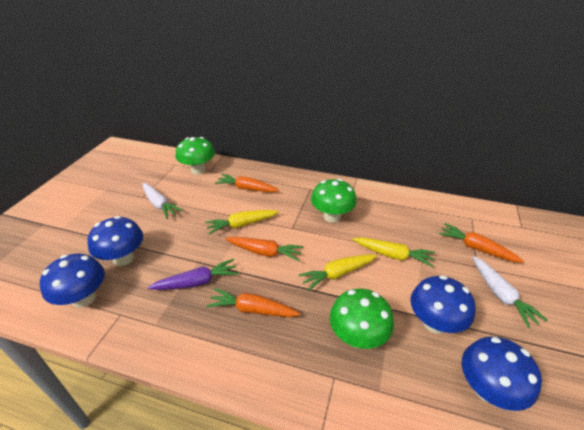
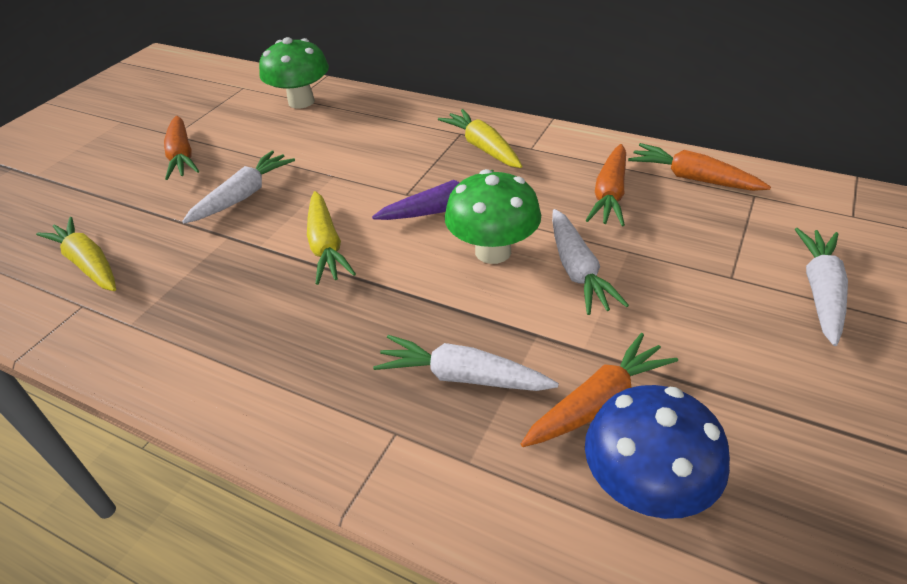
blue mushroom: [40,254,105,308] [88,216,143,266] [410,275,476,334] [462,336,542,411] = 4 -> [585,385,730,519] = 1
green mushroom: [176,137,215,175] [311,179,357,223] [330,288,394,349] = 3 -> [259,37,329,108] [445,169,541,264] = 2
white carrot: [142,183,183,219] [473,256,548,328] = 2 -> [182,151,295,223] [373,335,559,391] [552,209,629,315] [795,228,848,346] = 4

